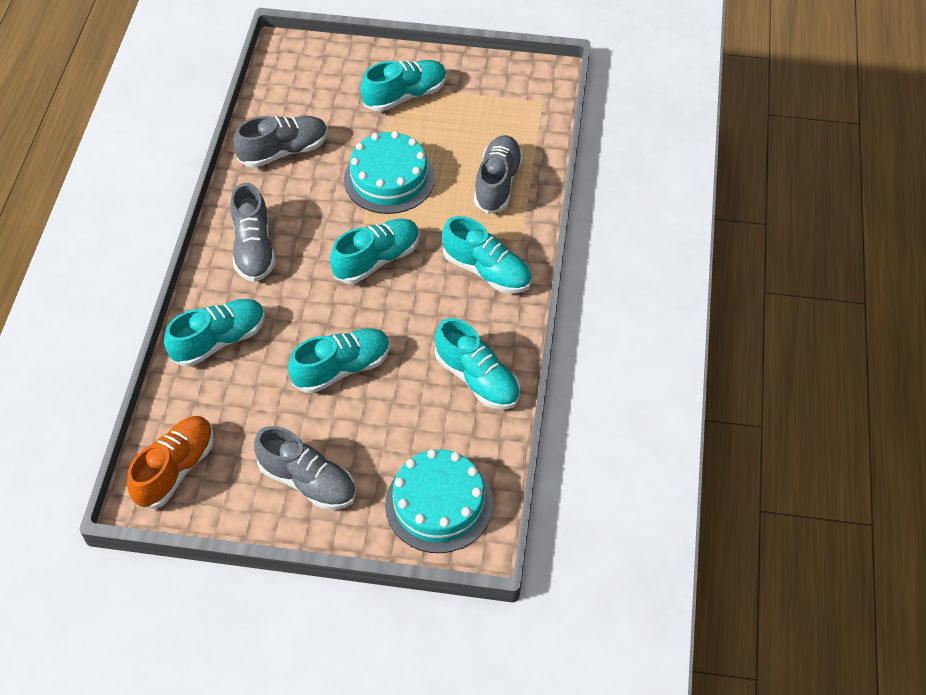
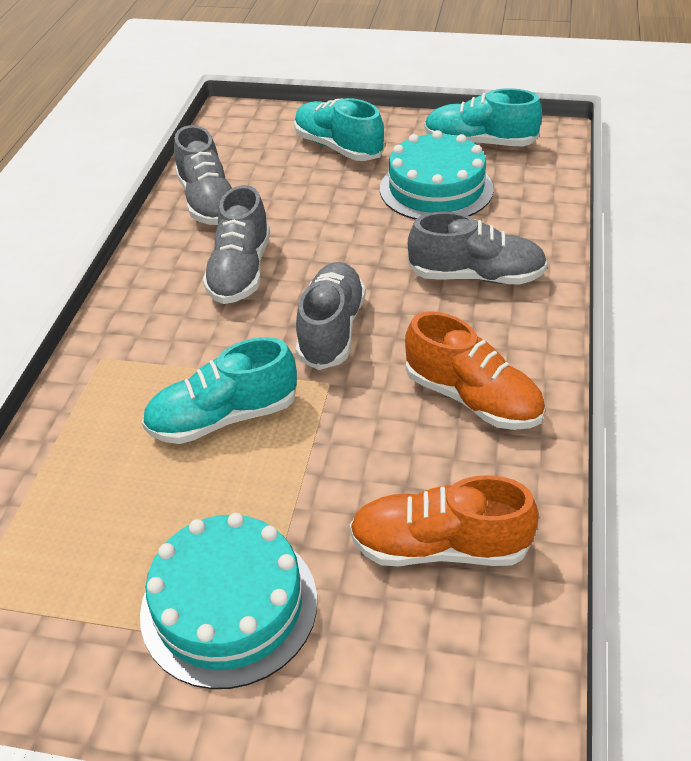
orange shoe: [127,416,214,509] = 1 -> [350,475,539,567] [405,312,545,430] = 2
turquoise shoe: [164,299,265,366] [288,329,390,393] [330,218,420,284] [360,60,447,112] [435,318,520,409] [442,216,532,294] = 6 -> [142,337,297,444] [294,98,385,161] [424,88,542,146] = 3

